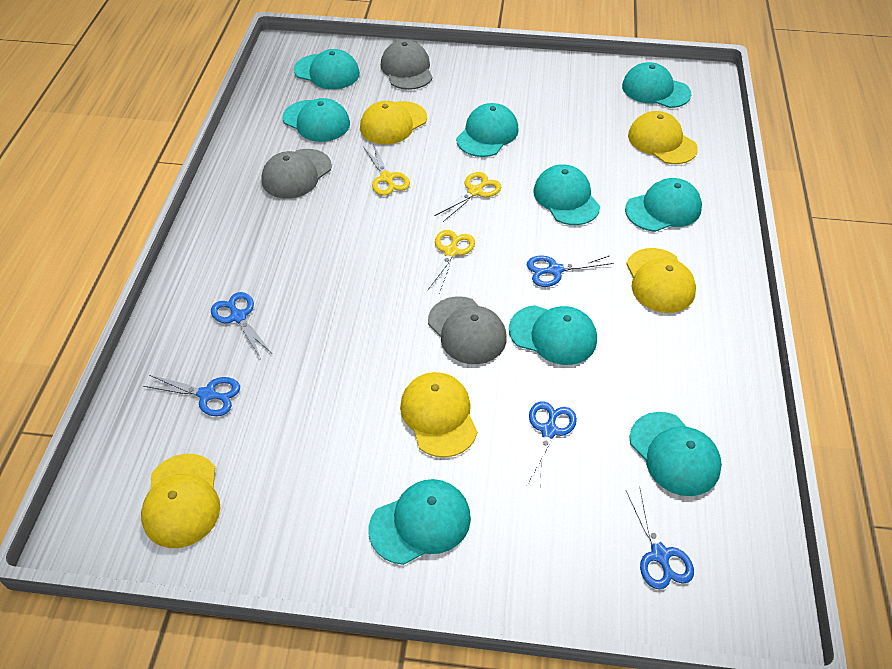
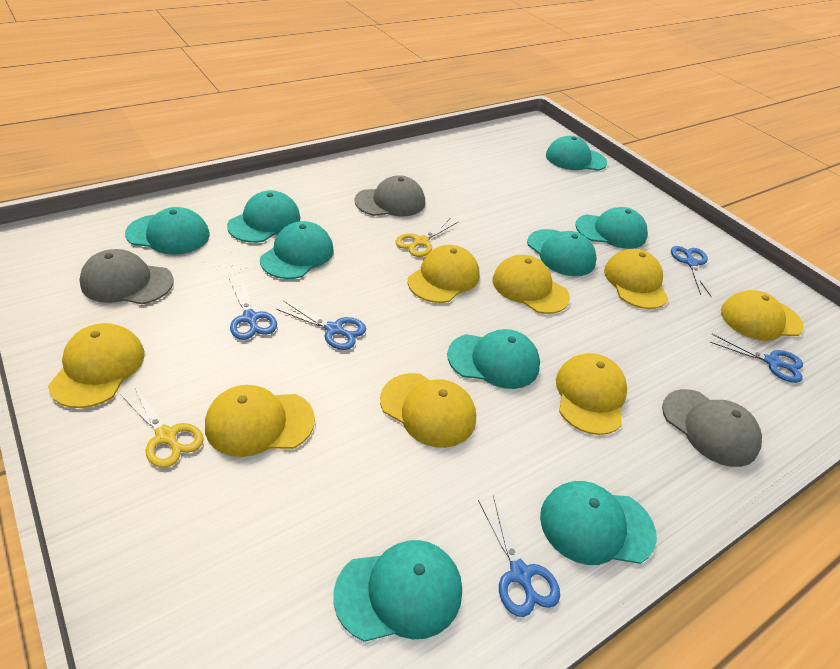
yellow cap: [141,454,220,548] [360,101,427,145] [400,372,477,458] [626,248,696,313] [628,111,698,164] = 5 -> [48,323,145,408] [205,385,315,457] [380,373,476,448] [408,245,480,303] [493,255,570,314] [556,353,627,435] [604,249,668,309] [721,290,804,341] = 8
yellow scissors: [364,144,410,196] [427,230,475,293] [435,172,501,222] = 3 -> [120,386,204,468] [395,218,459,257] = 2

